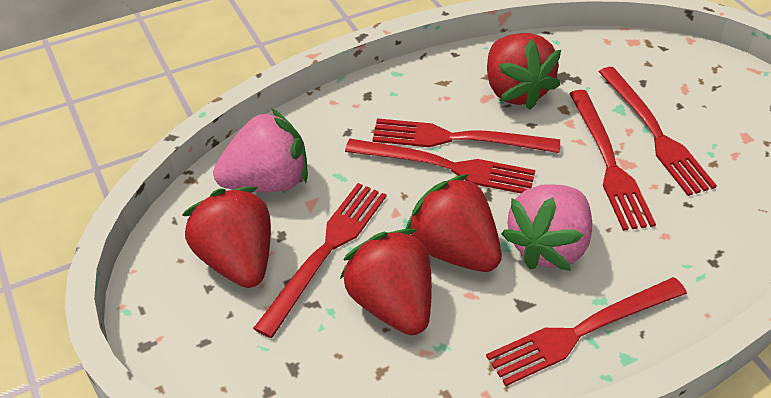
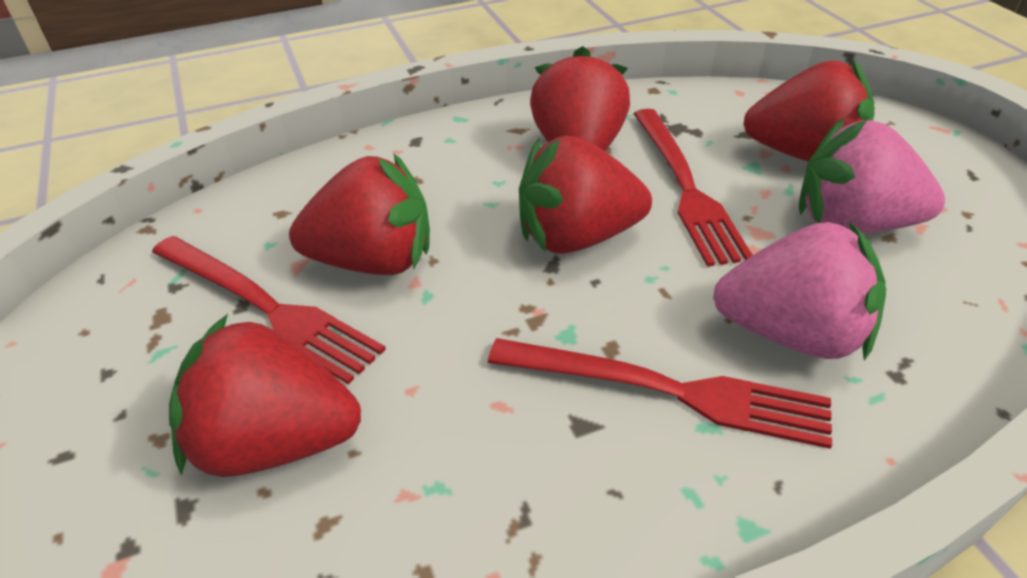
red fork: [253,183,387,338] [345,139,535,193] [373,118,560,153] [486,277,687,386] [569,90,656,231] [599,67,717,196] = 6 -> [152,236,386,384] [488,338,832,449] [634,109,752,267] = 3
red strawberry: [182,187,271,288] [340,229,432,335] [406,174,502,272] [487,33,561,110] = 4 -> [169,314,361,477] [289,154,430,275] [519,135,652,254] [530,46,630,151] [743,60,875,161] = 5

